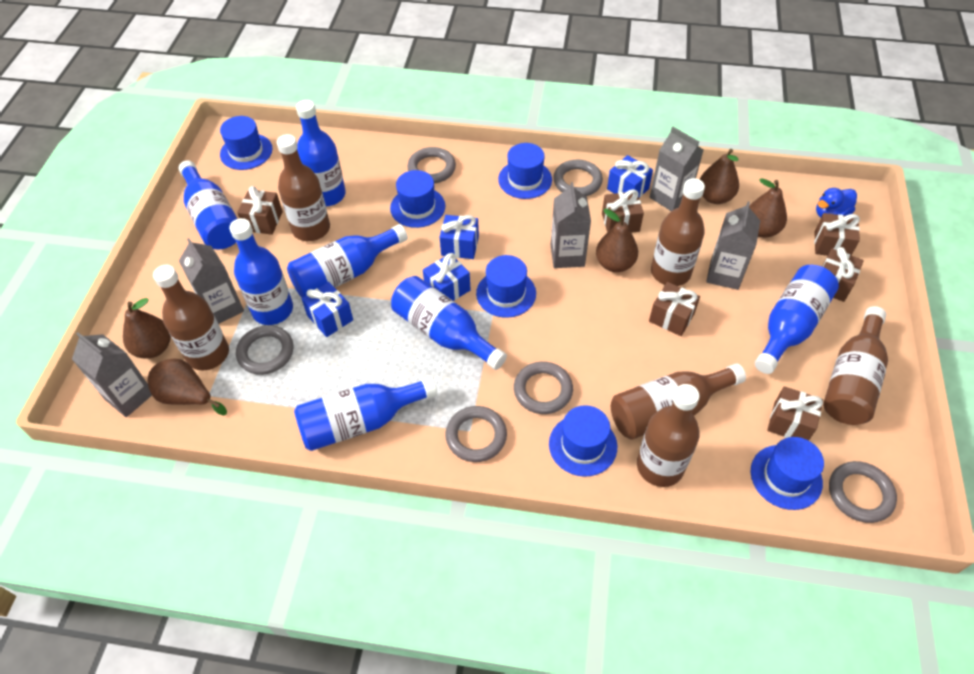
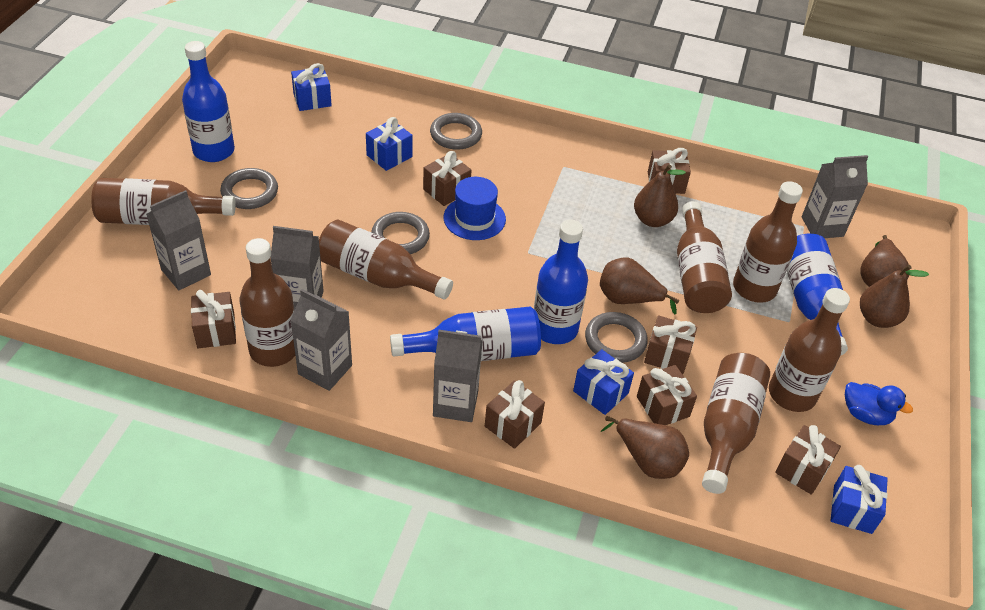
blue bottle: [179,160,237,250] [229,218,293,325] [287,224,408,298] [294,377,437,451] [296,100,346,206] [391,276,507,370] [755,265,839,374] = 7 -> [182,41,235,162] [390,306,541,361] [534,220,588,344] [787,234,848,356] = 4
blue hat: [220,116,272,170] [390,170,445,228] [476,255,536,318] [498,143,552,199] [549,405,617,477] [750,437,824,510] = 6 -> [444,177,506,240] = 1
brown bottle: [153,265,229,371] [277,134,330,241] [611,363,746,440] [637,384,700,487] [651,178,705,286] [823,306,888,425] = 6 -> [91,178,236,225] [239,238,295,367] [319,219,453,299] [677,201,732,313] [702,353,770,494] [733,181,803,303] [769,288,850,412] = 7
brown gift: [237,186,283,235] [602,189,644,233] [649,282,700,336] [767,386,823,441] [814,213,860,256] [822,247,864,302] = 6 -> [191,290,236,348] [423,151,471,206] [485,380,545,449] [637,365,697,425] [644,315,697,374] [648,148,691,194] [775,425,841,495] = 7
grey ring: [236,325,293,375] [408,147,456,184] [446,406,507,462] [514,362,573,414] [553,160,603,196] [829,461,897,523] = 6 -> [220,168,278,209] [371,212,430,254] [430,113,482,150] [585,312,648,363] = 4

